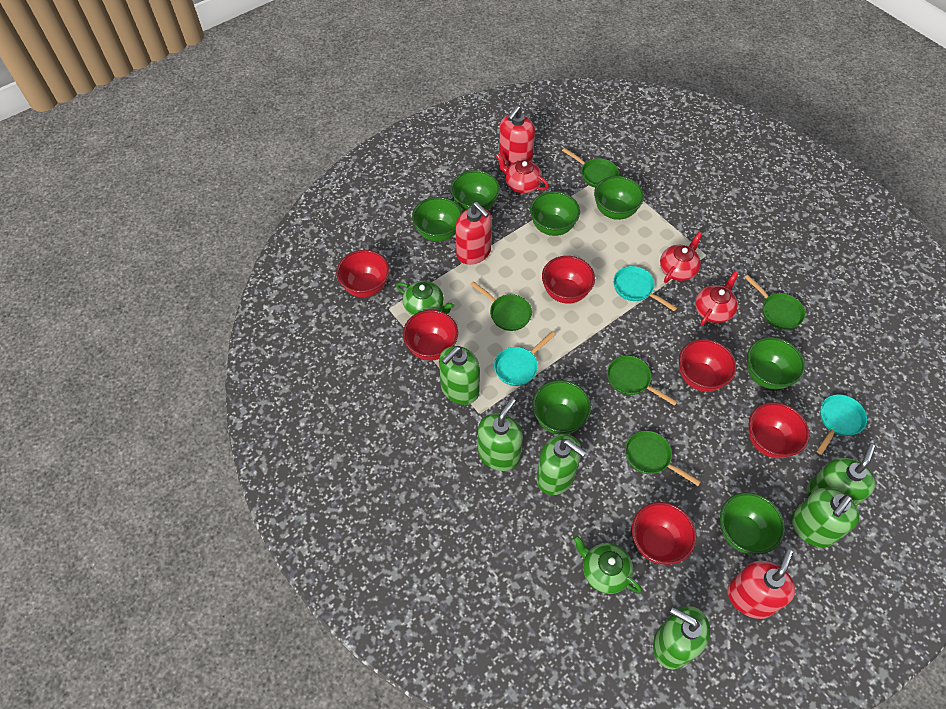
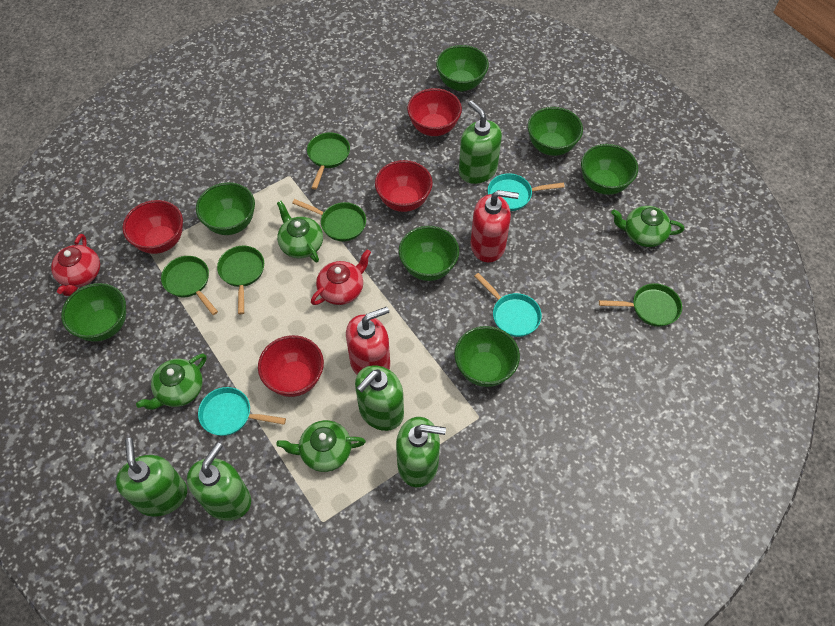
green soap dispenser: [439,346,480,405] [478,398,523,471] [536,434,586,495] [653,606,710,670] [791,488,860,547] [806,444,876,506] = 6 -> [116,438,187,517] [187,442,251,521] [355,365,404,431] [396,417,446,487] [459,101,502,184] = 5
green teapot: [396,281,454,316] [573,535,642,594] = 2 -> [136,354,206,410] [276,420,366,472] [277,201,323,262] [611,206,684,247] = 4
red bowl: [336,250,389,297] [403,310,458,361] [542,256,595,304] [632,502,696,565] [679,339,736,392] [748,402,810,458] = 6 -> [123,200,183,254] [258,335,324,397] [375,160,433,212] [407,88,462,136] = 4
red soap dispenser: [456,202,492,265] [499,106,535,167] [727,549,795,619] = 3 -> [346,307,390,375] [471,190,519,262] = 2
red teapot: [496,154,549,194] [660,232,702,283] [695,271,739,326] = 3 -> [51,234,100,296] [311,249,371,305] = 2

